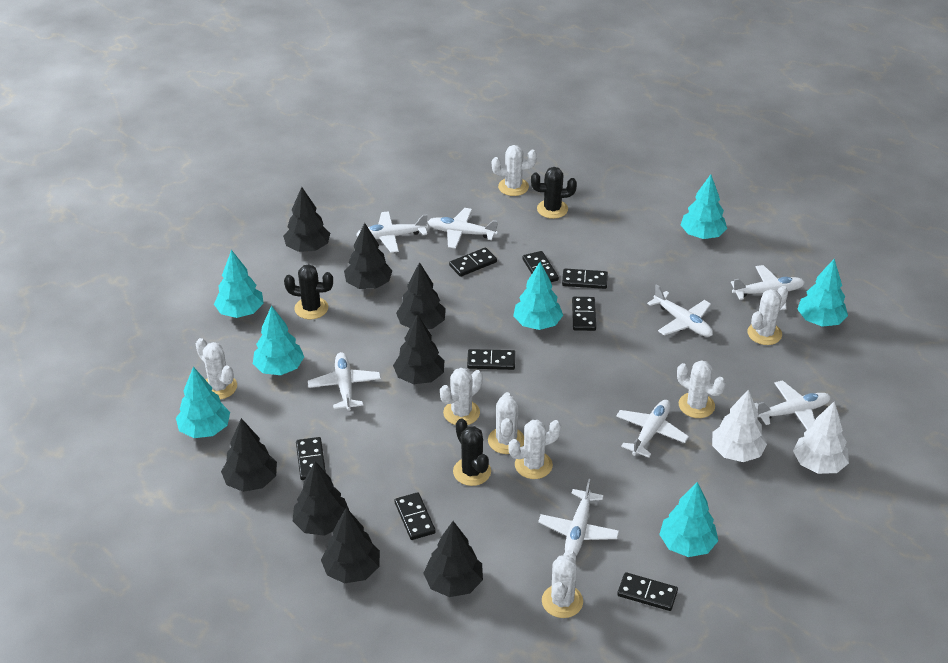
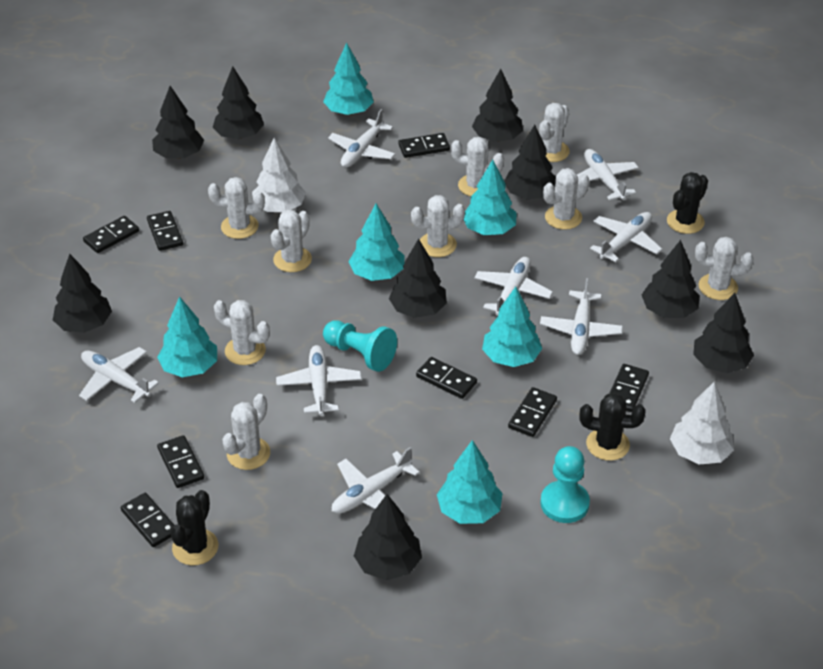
black tree: [221,418,277,492] [283,187,330,252] [293,461,349,536] [321,508,380,583] [344,223,392,289] [393,314,445,384] [396,262,446,329] [423,521,483,597] = 8 -> [53,254,112,333] [152,86,204,159] [213,66,264,139] [354,494,422,580] [389,239,447,318] [472,69,523,142] [504,125,556,199] [642,240,700,318] [693,293,754,373] = 9
turquoise pawn: none = 0 -> [323,320,397,372] [540,446,590,523] = 2
turquoise tree: [176,367,230,438] [214,250,264,318] [253,306,304,375] [513,262,563,330] [659,482,718,557] [681,174,727,239] [797,259,848,327] = 7 -> [157,296,217,377] [323,43,374,115] [348,204,404,281] [437,440,503,524] [464,159,517,235] [482,287,542,367] = 6
white cactus: [196,338,237,399] [440,368,483,425] [488,392,524,454] [492,145,537,196] [508,420,561,479] [542,550,583,618] [677,360,726,418] [748,286,788,345] = 8 -> [208,177,265,239] [214,300,270,365] [222,394,270,470] [271,210,312,272] [411,195,465,257] [451,137,504,196] [539,103,570,162] [543,168,589,230] [695,237,754,300] = 9

